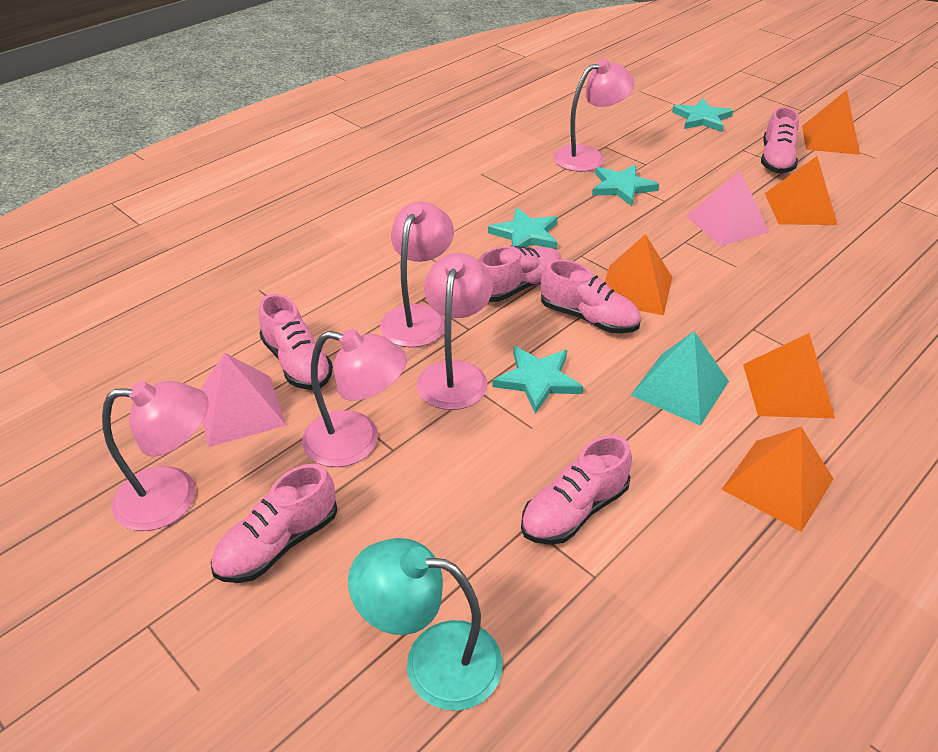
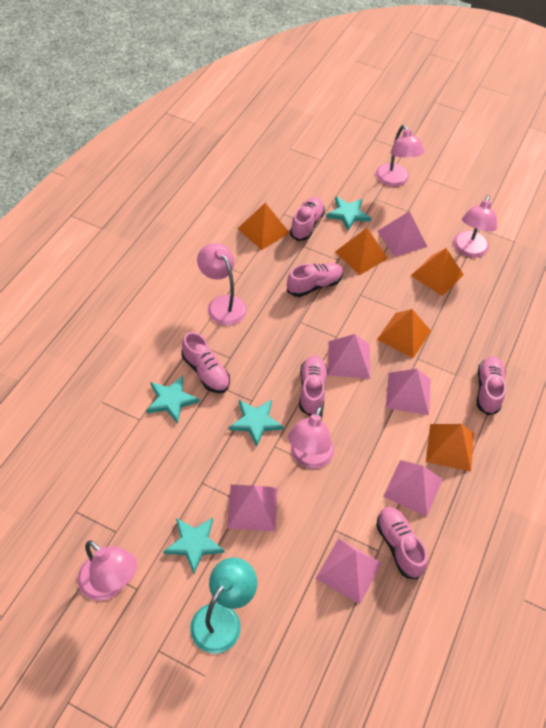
pink pyramid: [200,353,286,447] [686,170,769,246] = 2 -> [227,485,278,531] [315,538,382,604] [328,334,370,379] [378,211,427,257] [383,460,443,517] [386,369,431,415] = 6
turquoise pyramid: [631,331,729,426] = 1 -> none = 0

